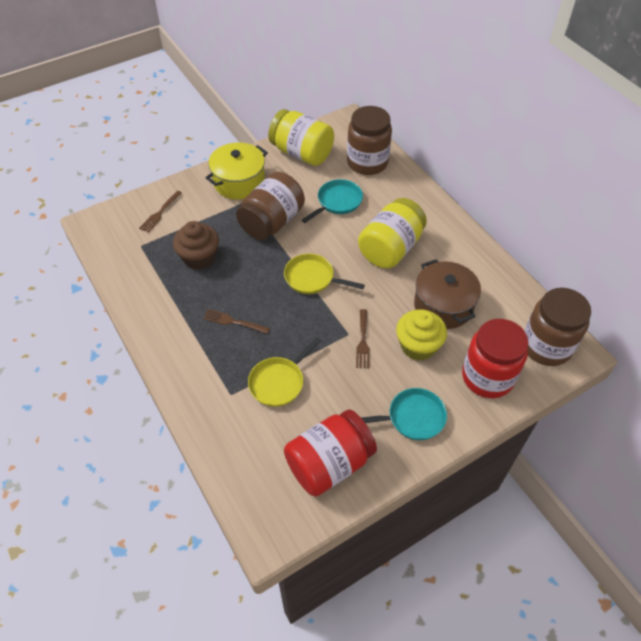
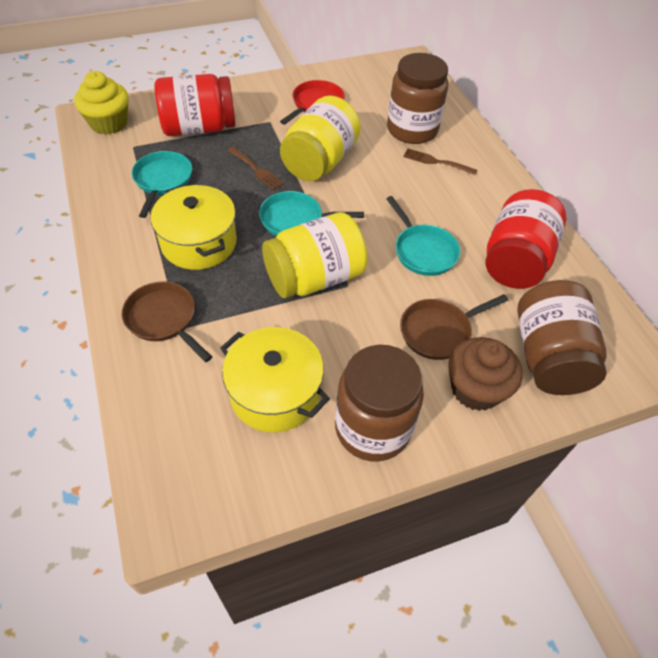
brown fork: [139,191,182,232] [203,309,270,334] [356,309,369,369] = 3 -> [227,146,284,190] [403,148,477,175] = 2
brown pan: none = 0 -> [122,281,212,362] [400,294,508,360] = 2
brown pot: [414,259,481,329] = 1 -> none = 0
red pan: none = 0 -> [280,80,345,125] = 1
turquoise pan: [302,179,363,223] [361,388,447,440] = 2 -> [132,151,192,218] [259,191,364,236] [386,196,460,276] = 3
yellow pan: [248,337,322,407] [284,253,365,294] = 2 -> none = 0
yellow pot: [206,142,268,200] = 1 -> [150,184,237,270] [220,327,330,432] = 2

